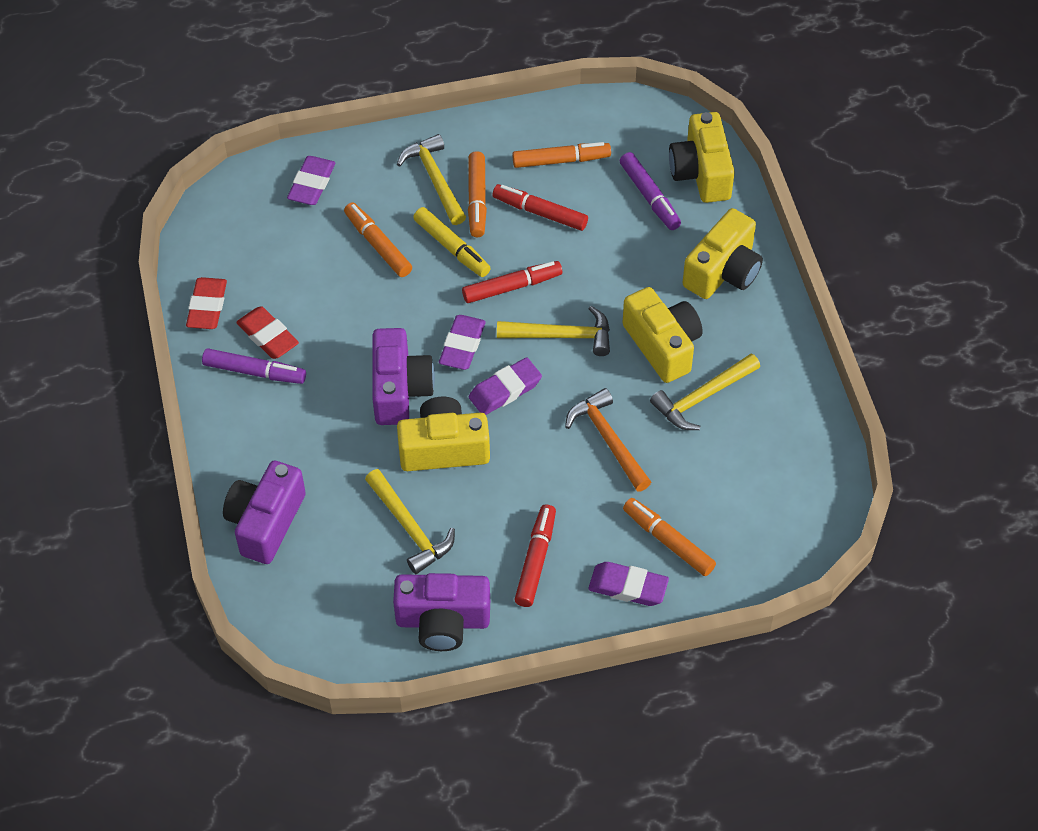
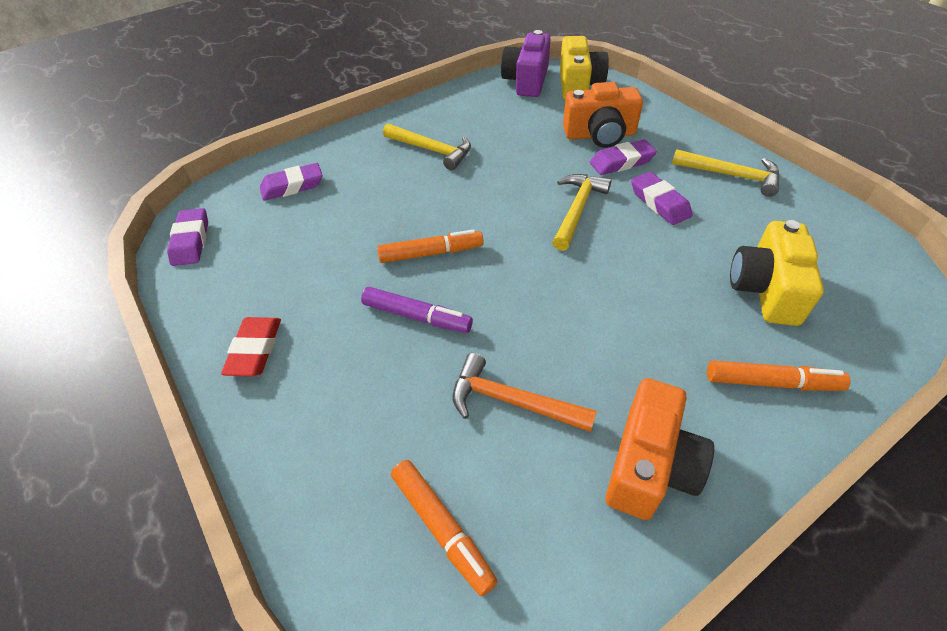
orange camera: none = 0 -> [563,82,643,148] [605,378,714,520] = 2
orange marker: [344,202,412,277] [468,151,487,237] [512,142,611,168] [623,498,716,576] = 4 -> [377,229,484,263] [391,460,498,596] [707,360,850,391] = 3
purple camera: [223,461,306,564] [372,328,435,425] [393,573,490,651] = 3 -> [501,30,551,97] = 1
purple marker: [202,348,306,384] [620,152,681,230] = 2 -> [361,287,473,333] = 1
red eraser: [186,277,227,329] [236,306,299,359] = 2 -> [221,317,281,376] = 1
red marker: [462,261,562,303] [493,184,588,231] [515,504,556,607] = 3 -> none = 0
yellow camera: [397,397,490,471] [622,287,703,383] [669,112,735,203] [683,208,763,299] = 4 -> [560,36,609,100] [730,220,824,326] = 2
yellow hammer: [365,469,455,574] [397,134,466,225] [497,306,610,356] [650,354,760,430] = 4 -> [383,123,471,170] [552,174,611,251] [672,149,780,197] = 3
yellow marker: [413,207,491,277] = 1 -> none = 0

